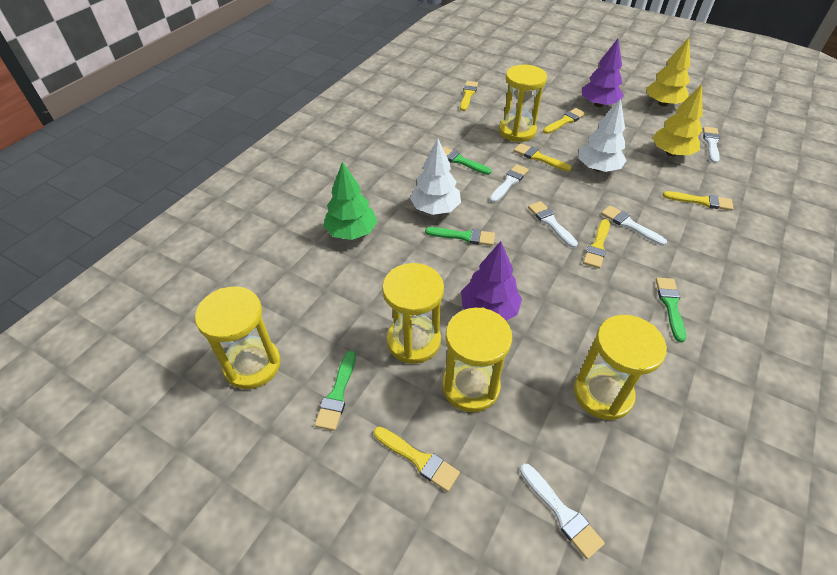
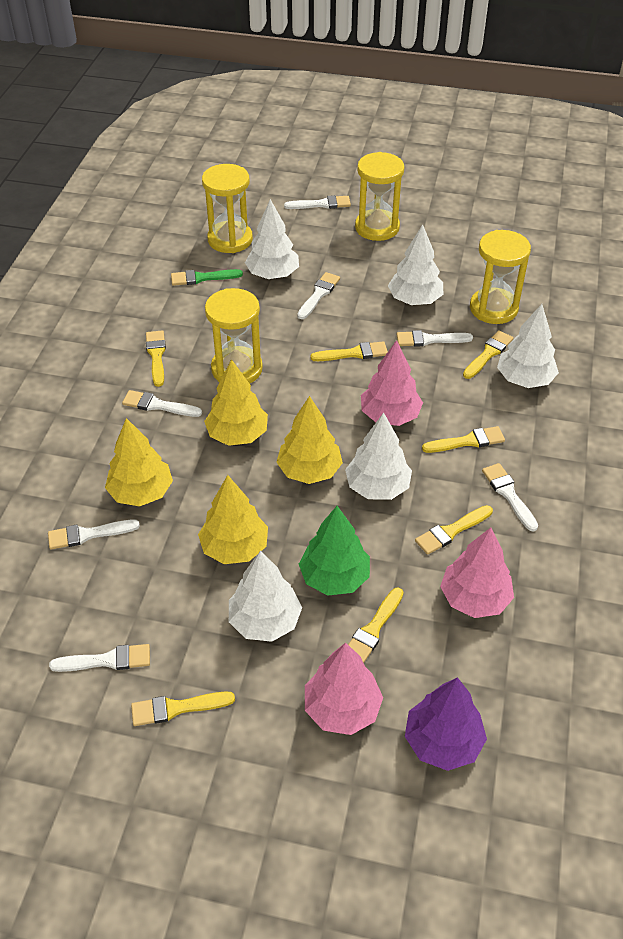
green brush: [315,351,356,431] [425,227,495,246] [442,147,491,175] [656,278,686,342] = 4 -> [171,269,243,286] = 1
pink tree: none = 0 -> [305,643,383,735] [361,340,423,426] [440,528,514,618] = 3
purple tree: [461,241,522,321] [582,39,624,107] = 2 -> [405,677,487,771] = 1
white brush: [490,164,529,203] [520,464,605,559] [528,201,578,248] [601,205,667,246] [703,127,720,164] = 5 -> [48,520,140,549] [49,644,150,672] [122,390,202,417] [284,195,351,209] [297,272,340,319] [397,330,473,347] [482,463,538,532] = 7
white tree: [410,138,461,215] [578,98,627,172] = 2 -> [229,551,302,642] [245,199,299,279] [345,413,412,500] [388,224,443,305] [497,304,559,388] = 5
yellow brush: [374,427,460,492] [460,81,478,111] [514,143,571,171] [543,108,586,134] [583,219,610,269] [663,191,733,211] = 6 -> [131,691,235,726] [146,330,166,387] [310,341,388,361] [348,587,404,663] [415,505,493,555] [422,426,505,453] [463,330,513,379] = 7
yellow hourglass: [195,286,281,389] [382,263,444,364] [442,308,512,412] [499,65,547,142] [574,315,667,420] = 5 -> [202,164,253,253] [205,288,263,383] [355,152,405,241] [470,230,531,324] = 4
yellow tree: [646,38,690,106] [652,84,703,156] = 2 -> [105,418,173,507] [198,475,268,564] [204,359,268,446] [276,396,343,484] = 4

